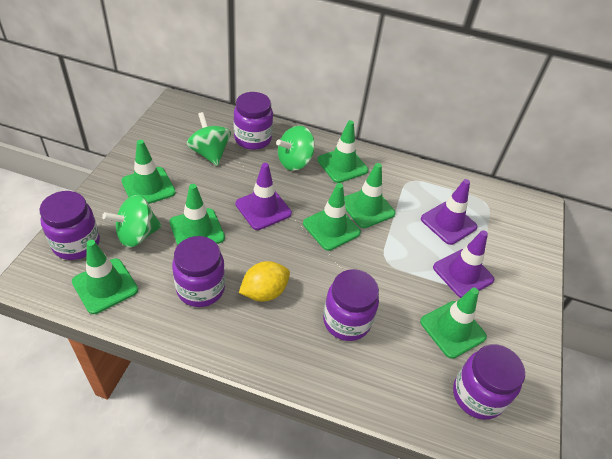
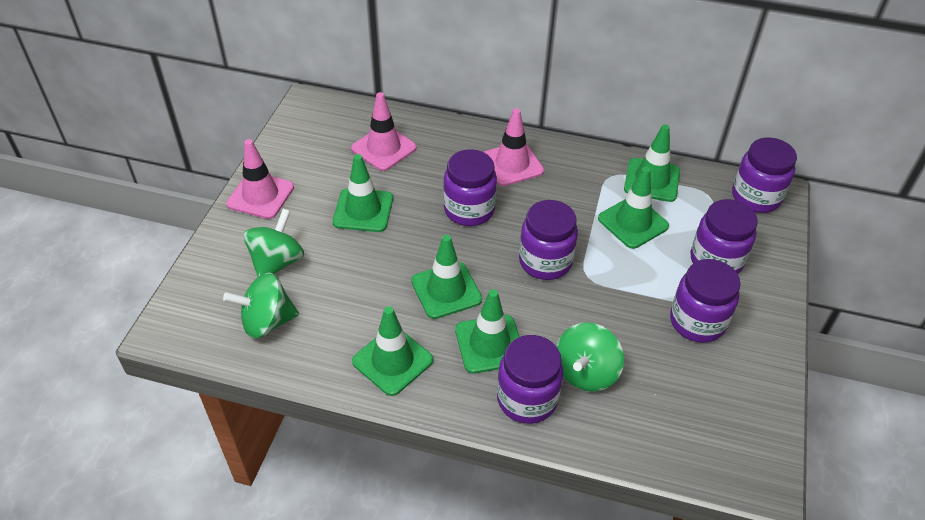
green traffic cone: [72,240,138,314] [121,140,176,204] [169,184,225,246] [303,183,361,251] [317,120,369,183] [344,163,396,228] [420,288,487,359] = 7 -> [332,154,393,232] [352,306,433,396] [411,235,482,319] [455,289,519,374] [598,167,669,249] [624,124,680,202] = 6
pink traffic cone: none = 0 -> [226,139,294,219] [351,92,417,171] [484,108,544,186] = 3
purple jar: [39,191,100,260] [172,236,225,307] [233,92,273,150] [323,269,379,341] [453,344,525,420] = 5 -> [443,149,497,226] [497,335,563,424] [519,200,578,280] [670,259,741,343] [691,199,758,274] [732,137,797,213] = 6
purple traffic cone: [236,163,292,230] [421,179,477,245] [433,230,494,298] = 3 -> none = 0
yellow lemon: [239,261,290,302] = 1 -> none = 0

